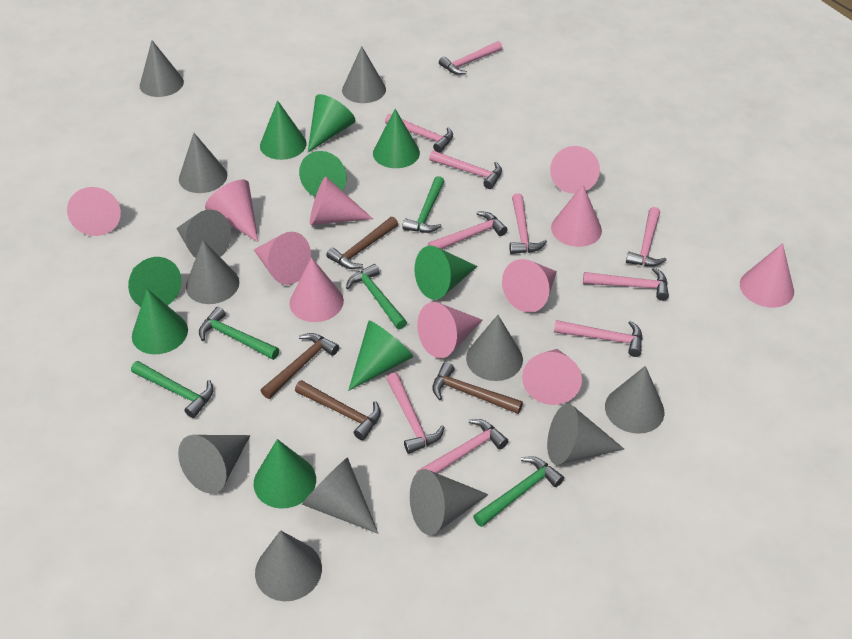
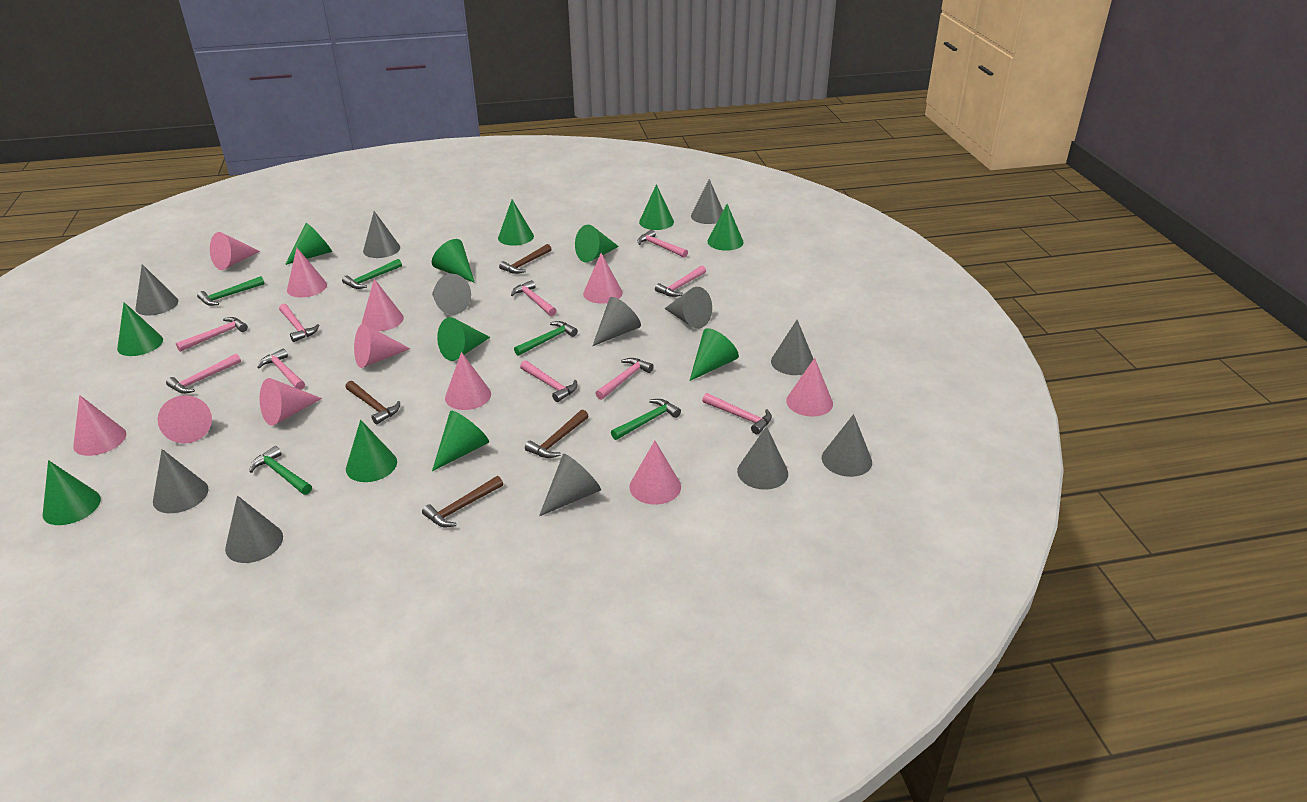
green cone: [128,257,182,307] [132,289,188,354] [254,439,316,509] [260,100,307,160] [299,151,347,197] [308,94,356,152] [348,321,413,391] [373,109,420,168] [415,246,478,300] = 9 -> [43,460,101,525] [117,302,163,356] [285,223,332,265] [346,420,397,482] [432,239,475,283] [432,411,489,471] [437,317,490,361] [498,199,534,246] [575,225,619,263] [639,184,674,230] [690,328,739,381] [707,204,744,251] = 12

